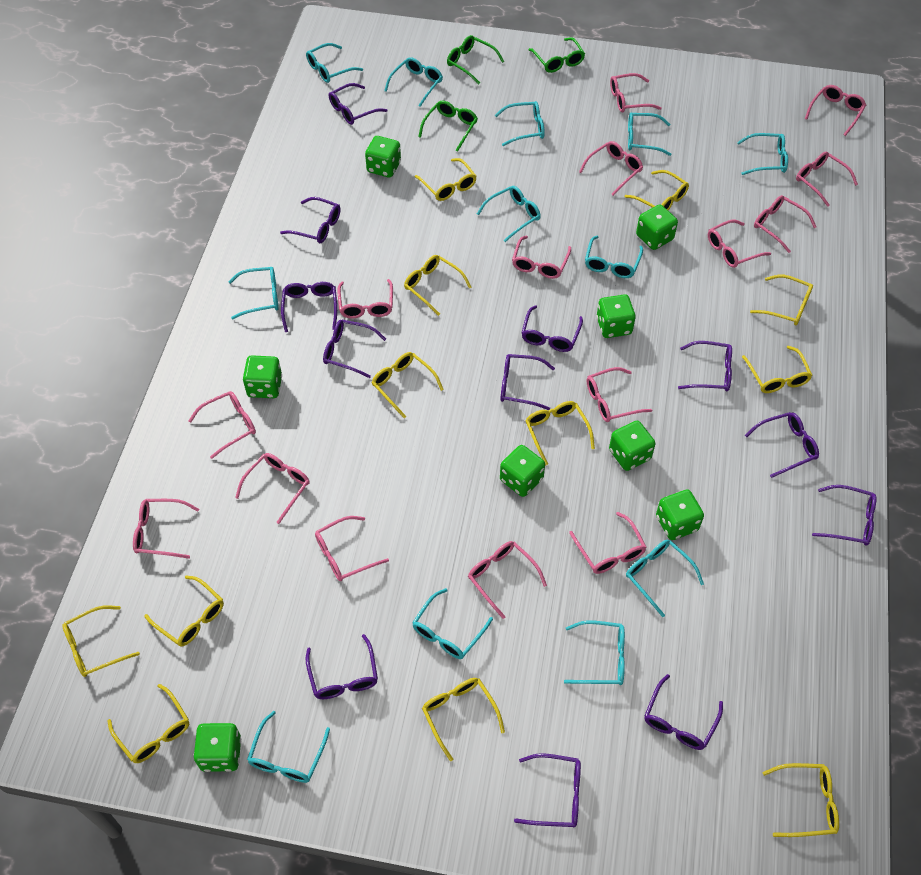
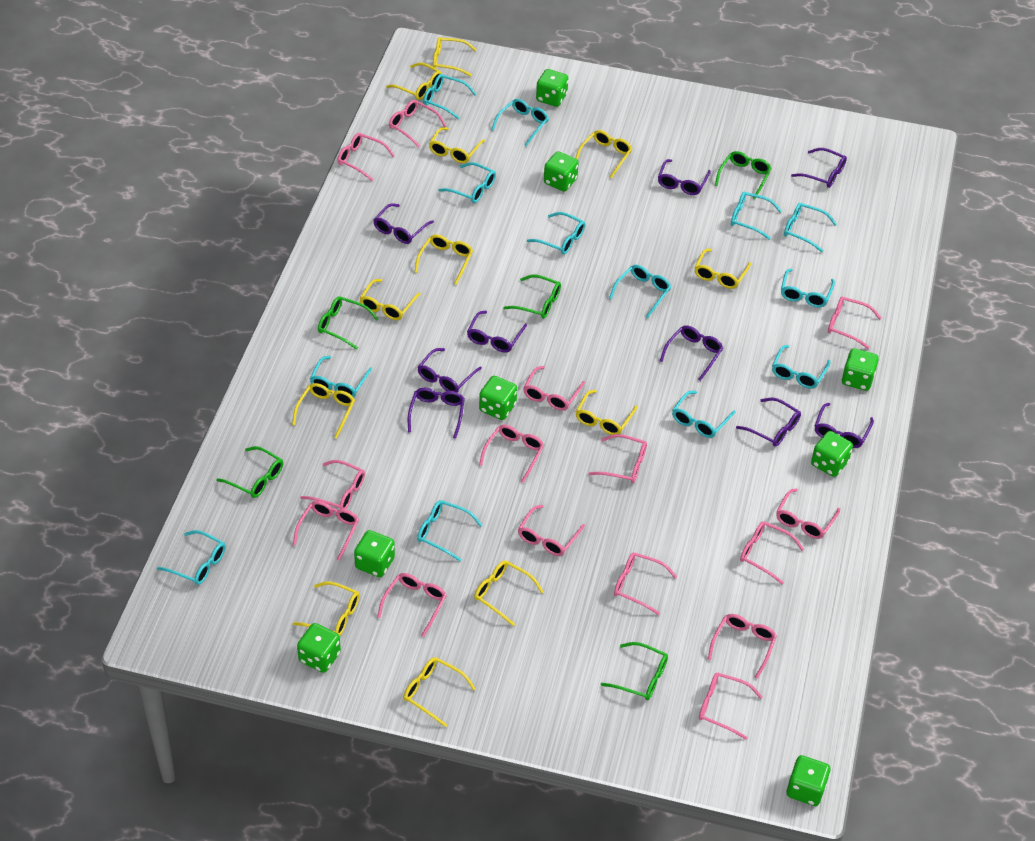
green glasses: [418,101,478,152] [447,35,504,84] [529,37,585,73] = 3 -> [216,446,283,498] [318,296,378,350] [503,274,561,319] [601,642,668,700] [715,151,772,199] = 5
purple glasses: [280,197,341,243] [281,282,337,332] [305,634,378,699] [323,320,386,378] [329,83,388,125] [501,354,555,410] [514,753,581,827] [521,305,583,352] [644,674,723,750] [678,341,732,392] [745,412,819,478] [812,485,877,546] = 12 -> [374,203,434,244] [408,388,465,439] [418,348,482,392] [467,311,527,352] [658,159,711,195] [660,325,723,381] [736,397,801,447] [791,148,847,188] [815,403,874,448] = 9
turquoise glasses: [228,267,279,319] [247,711,330,783] [306,43,363,83] [384,57,443,107] [412,588,493,659] [477,186,541,242] [495,101,545,146] [564,620,625,685] [585,236,643,278] [626,540,704,617] [628,112,672,156] [737,133,788,175] = 12 -> [157,530,226,585] [310,356,372,398] [417,500,482,561] [423,74,477,119] [438,162,496,203] [491,99,549,146] [527,212,585,254] [609,265,671,318] [672,391,736,438] [731,192,782,240] [772,345,830,389] [781,269,835,307] [784,203,837,252] = 13

